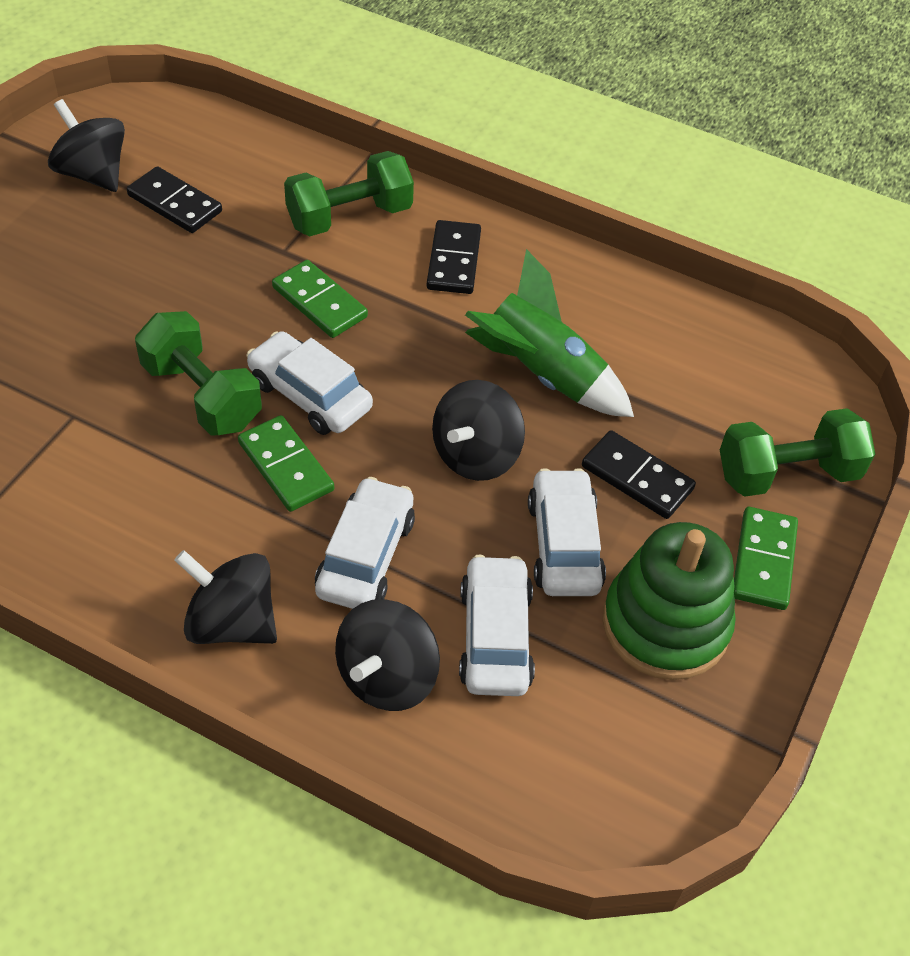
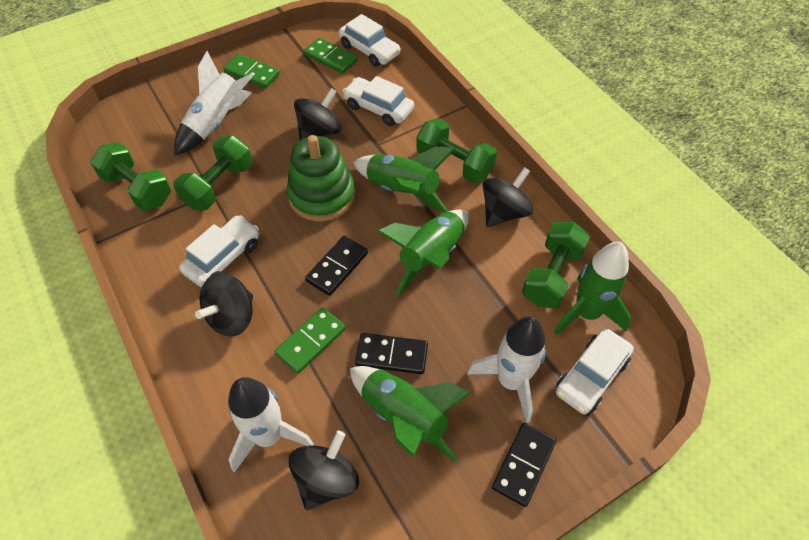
green dumbbell: [135,311,262,435] [284,151,414,236] [720,408,875,497] = 3 -> [90,142,171,211] [173,136,252,210] [416,118,497,183] [522,222,590,309] = 4
green rocket: [465,249,634,417] = 1 -> [350,366,472,463] [353,147,455,213] [377,210,469,296] [554,242,631,335] = 4
white rocket: none = 0 -> [174,51,253,155] [228,377,314,473] [467,316,546,423] = 3

